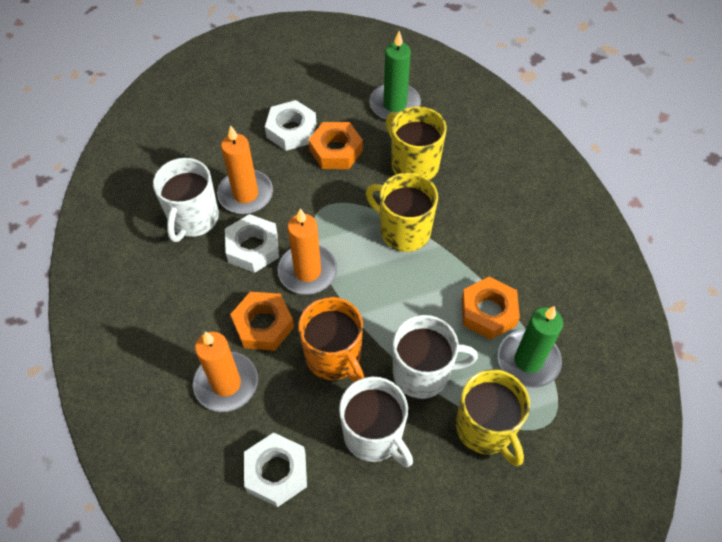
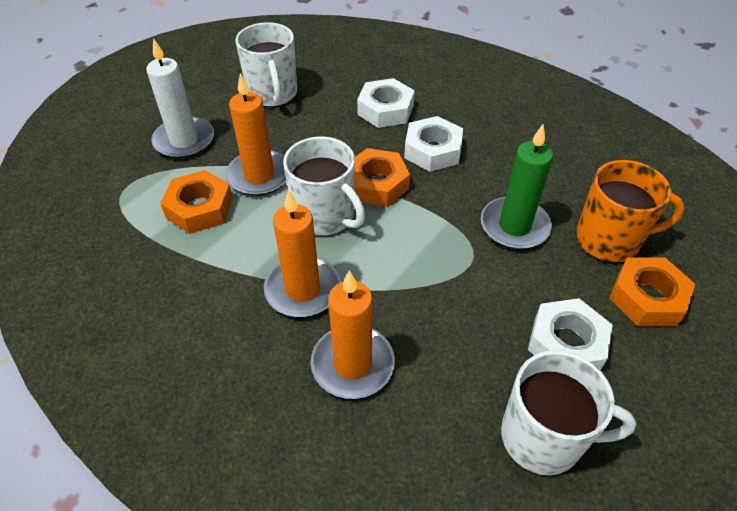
green candle: [369,31,421,121] [498,306,563,388] = 2 -> [481,124,553,249] = 1
white candle: none = 0 -> [146,38,214,159] = 1
yellow mug: [366,172,438,252] [386,106,447,180] [456,369,530,466] = 3 -> none = 0

